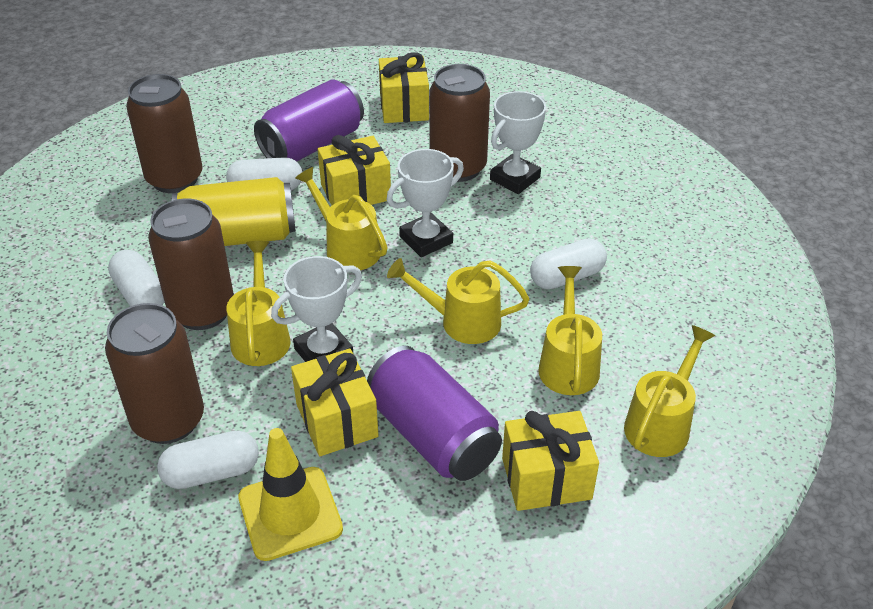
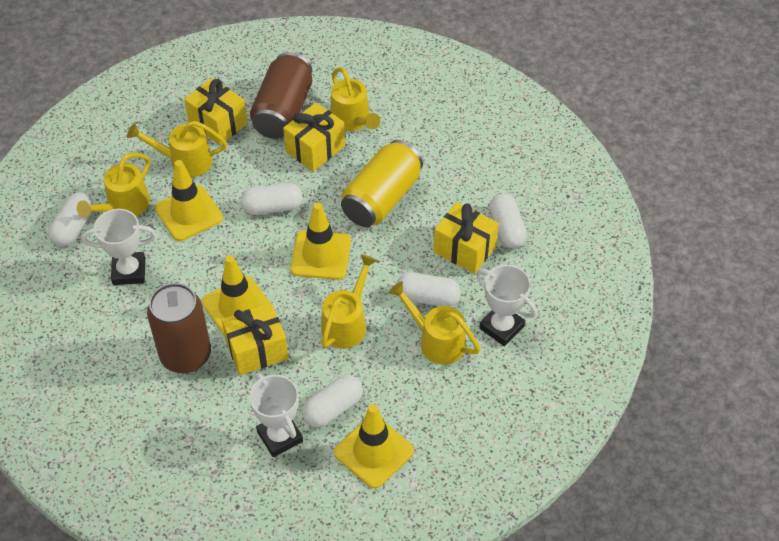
brown can: [105,303,204,444] [126,74,203,193] [148,199,234,330] [429,64,490,182] = 4 -> [147,283,211,373] [250,52,312,139] = 2
purple can: [254,79,364,162] [367,346,502,481] = 2 -> none = 0
white capsule: [108,250,165,306] [157,431,259,489] [226,157,302,190] [530,238,607,289] = 4 -> [48,192,93,246] [241,183,303,215] [302,375,363,428] [396,272,461,307] [489,193,527,248] = 5
yellow traffic cone: [238,428,343,561] = 1 -> [155,160,223,241] [202,255,270,336] [290,202,351,280] [334,404,414,489] = 4

